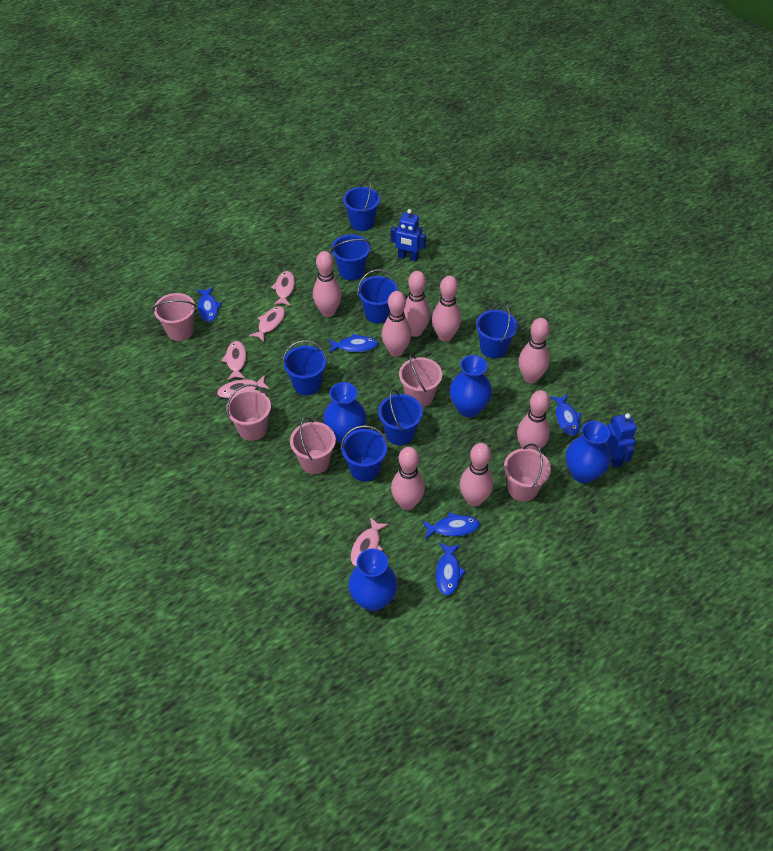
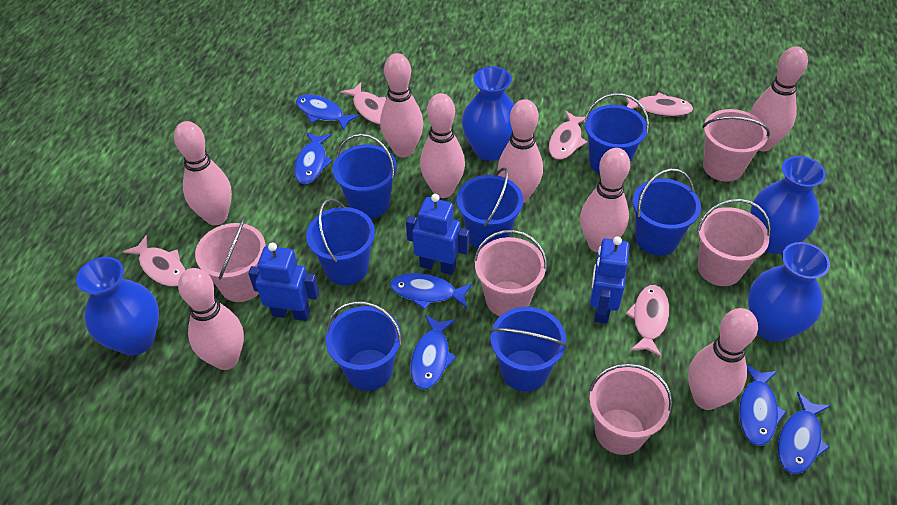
blue fish: [197,287,222,322] [329,334,378,353] [422,512,480,539] [436,543,466,595] [550,394,581,436] = 5 -> [294,133,333,184] [296,94,359,130] [390,273,472,310] [410,315,456,389] [739,364,786,446] [778,392,830,474] = 6
blue robot: [391,209,426,261] [606,413,637,468] = 2 -> [248,243,319,321] [406,194,469,275] [590,236,629,324] = 3

